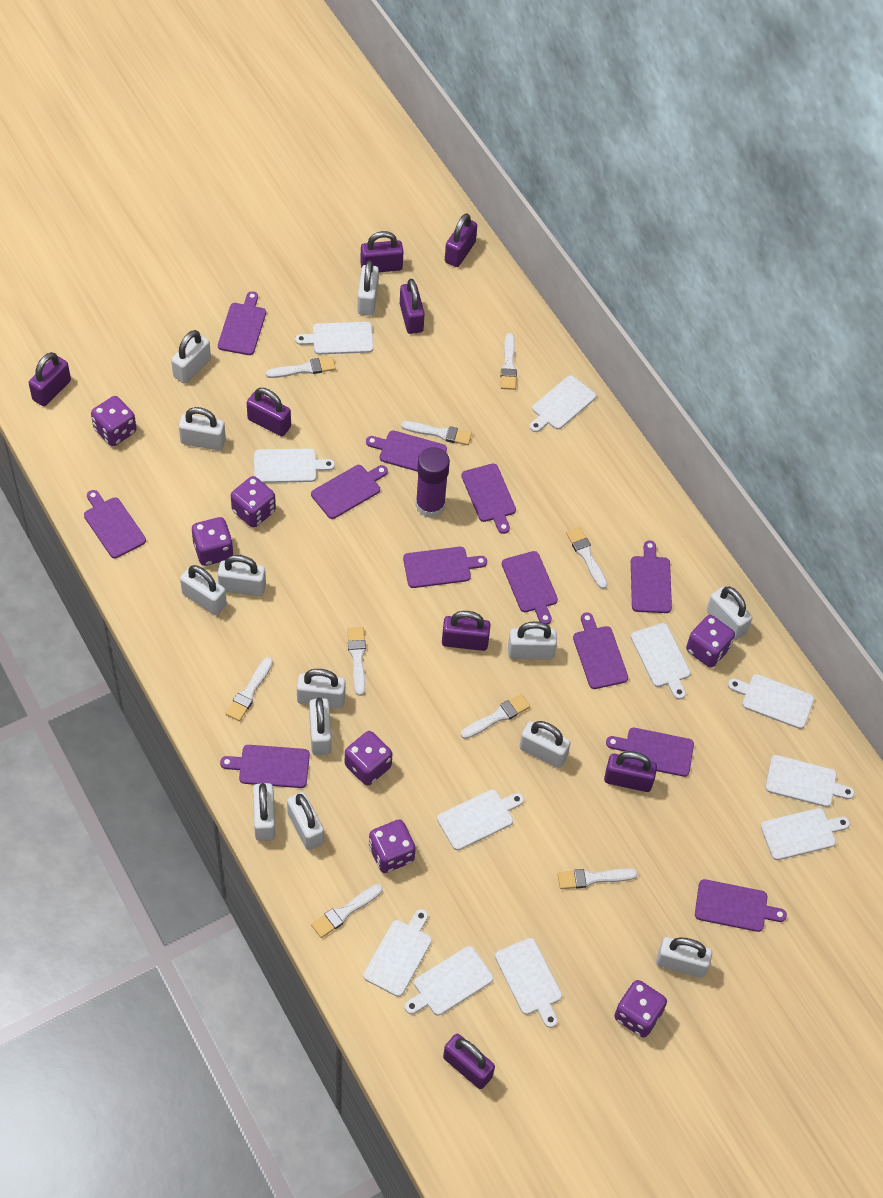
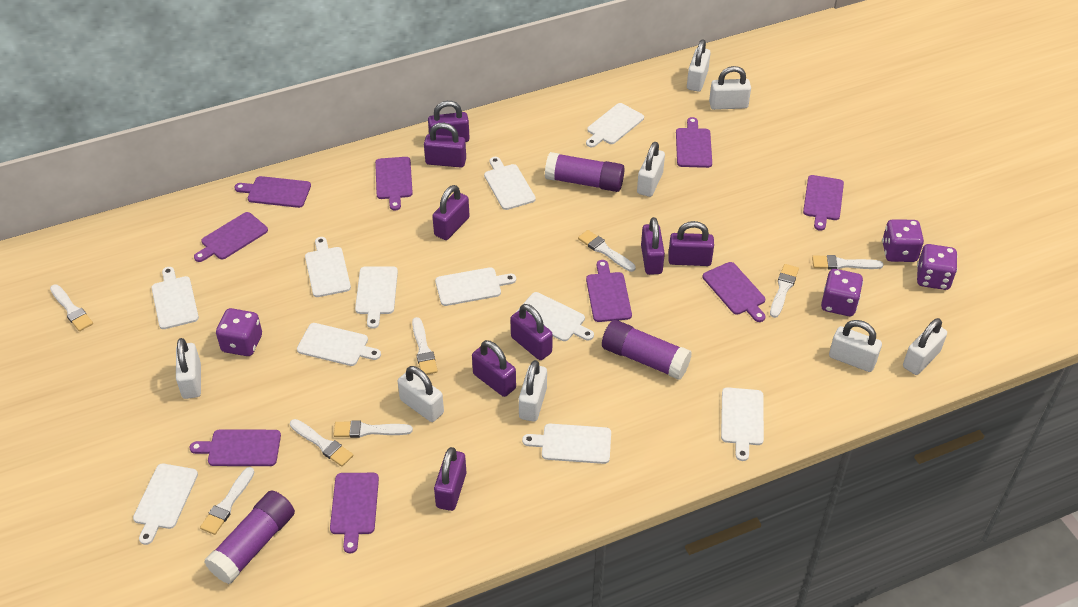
purple cutting board: [84,490,146,558] [218,291,266,355] [220,745,310,788] [311,465,388,519] [366,430,447,471] [403,547,487,588] [461,463,516,534] [502,551,558,625] [573,612,628,689] [606,728,694,777] [631,540,672,613] [695,879,787,932] = 12 -> [190,429,281,466] [194,212,268,262] [234,176,311,208] [330,473,379,554] [375,157,413,211] [586,260,632,322] [676,117,712,168] [703,262,766,322] [803,175,844,231] = 9
purple dice: [91,396,137,446] [192,517,234,566] [231,476,276,528] [345,731,392,786] [369,819,416,873] [614,980,667,1037] [686,615,735,668] = 7 -> [216,308,262,356] [821,269,863,316] [882,219,924,262] [917,244,958,290] = 4
purple glue stick: [415,447,450,518] = 1 -> [204,490,295,584] [545,152,625,192] [602,320,692,380] = 3
white brush: [225,657,273,721] [266,357,336,378] [311,884,383,938] [347,627,366,696] [401,421,472,445] [461,694,530,739] [501,333,517,390] [558,868,638,889] [566,527,608,589] = 9 -> [50,284,93,331] [200,467,255,535] [290,419,353,467] [334,420,413,438] [412,317,438,375] [578,230,636,272] [770,264,799,318] [812,255,884,269] = 8
white padlock: [171,330,211,384] [179,407,226,451] [180,565,227,615] [218,555,266,596] [253,783,276,841] [287,792,324,850] [297,669,346,708] [309,698,331,755] [357,260,379,316] [508,621,557,659] [519,721,571,768] [656,937,712,978] [707,587,752,640] = 13 -> [176,338,201,399] [398,366,444,422] [519,360,547,422] [637,142,665,197] [687,39,711,92] [709,66,751,110] [829,320,882,372] [903,318,947,375] = 8

